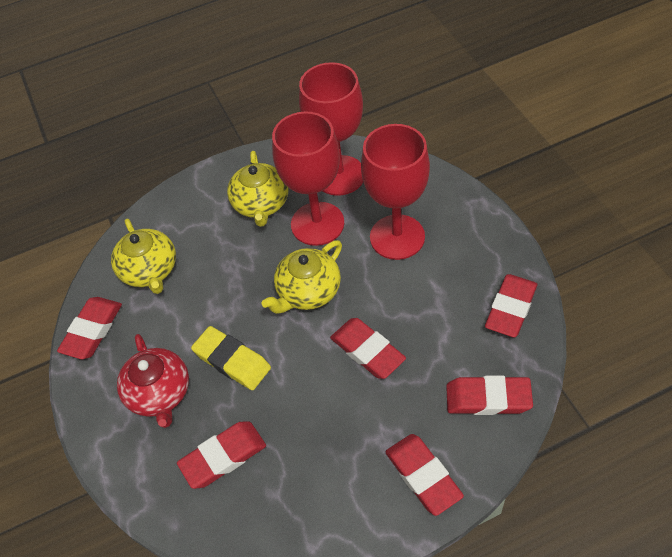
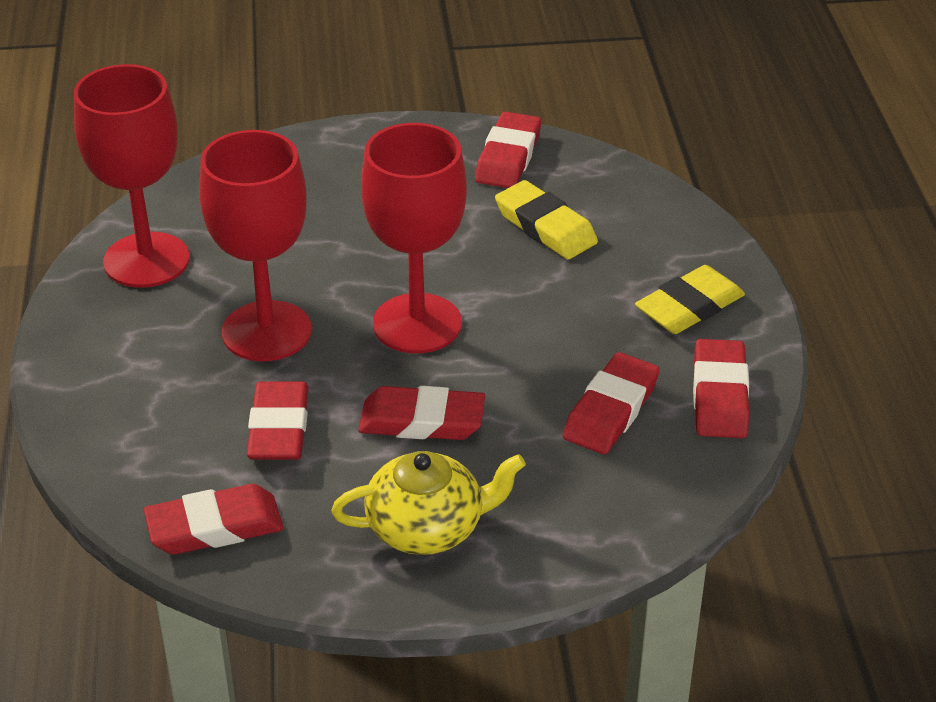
red teapot: [117,334,189,428] = 1 -> none = 0
yellow eraser: [191,326,271,390] = 1 -> [495,180,598,259] [635,265,745,334] = 2
yellow teapot: [111,219,176,294] [227,151,288,227] [262,240,342,314] = 3 -> [331,451,526,555] = 1

